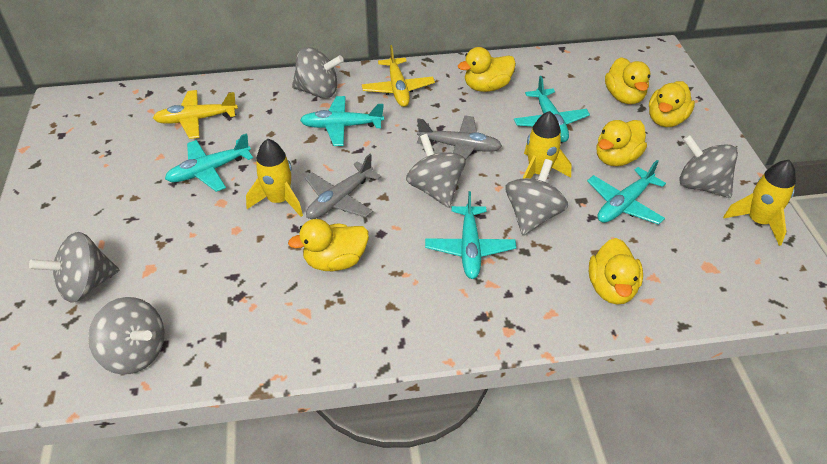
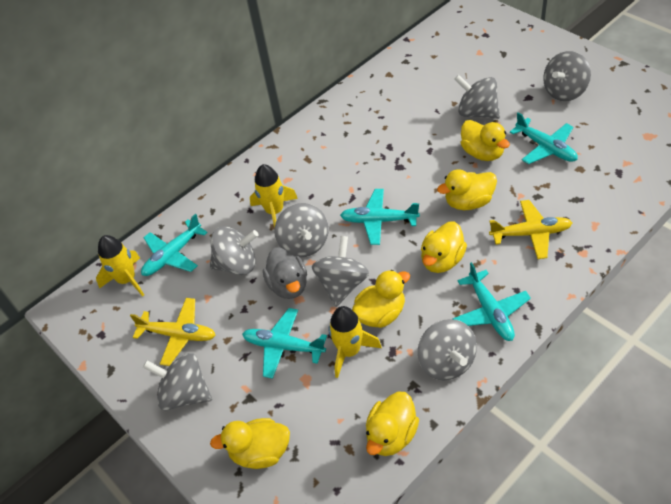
grey duck: none = 0 -> [263,248,307,299] = 1
grey plane: [305,154,382,219] [417,115,502,160] = 2 -> none = 0
grey spinning top: [29,232,119,303] [88,297,164,375] [292,47,344,98] [406,134,465,208] [506,159,568,235] [679,134,738,198] = 6 -> [143,353,212,410] [210,226,259,275] [275,203,329,257] [312,236,369,307] [418,319,477,380] [454,75,500,119] [543,51,591,101] = 7

